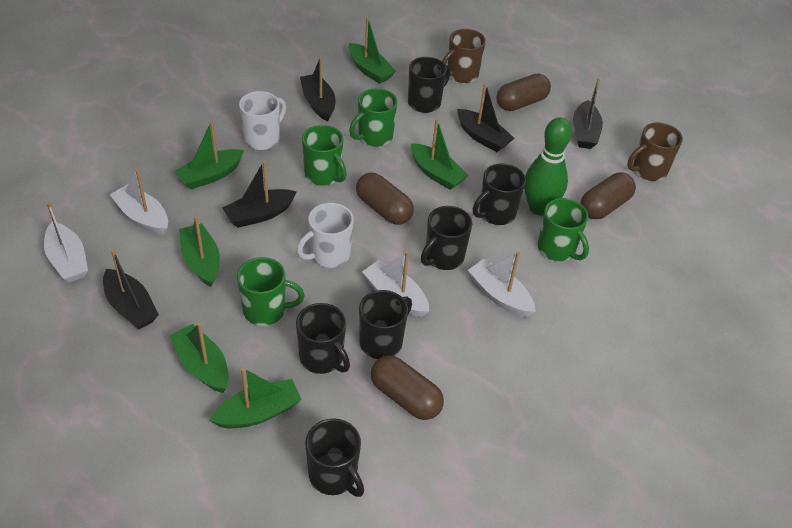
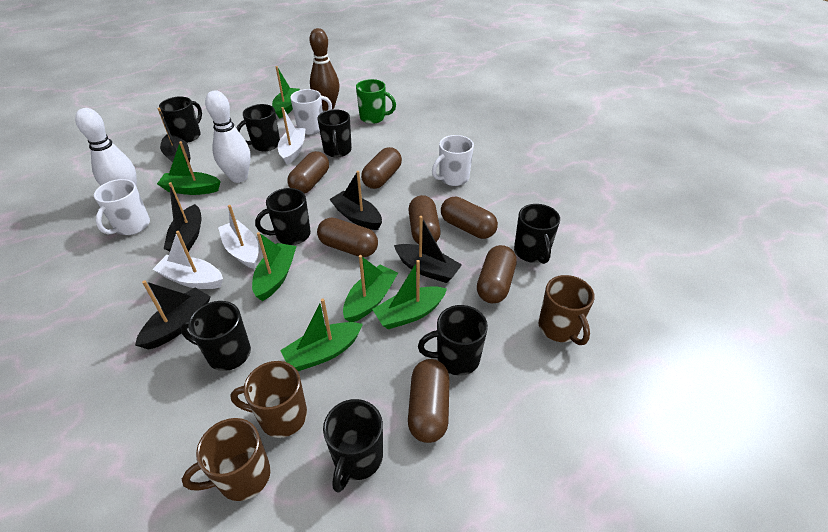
black mug: [296,303,350,374] [305,418,364,497] [359,290,412,359] [408,57,450,113] [421,206,472,270] [473,163,526,225] = 6 -> [159,96,202,143] [180,301,251,371] [236,104,280,151] [255,188,311,245] [317,109,352,157] [323,399,383,493] [418,305,488,376] [514,204,560,264] = 8
brown bowling pin: none = 0 -> [310,28,340,111] = 1
brown capsule: [356,173,414,225] [371,355,444,420] [496,73,551,111] [581,172,636,219] = 4 -> [287,151,329,194] [317,217,378,257] [361,147,402,189] [408,195,441,244] [408,359,450,443] [441,197,498,239] [477,245,517,303] = 7
brown mug: [442,29,486,83] [627,122,683,181] = 2 -> [182,418,271,501] [230,361,307,438] [539,275,595,345] = 3
green bowling pin: [524,117,572,215] = 1 -> none = 0
green mug: [237,257,304,326] [302,125,347,186] [349,88,397,147] [538,198,589,261] = 4 -> [356,79,396,124] = 1
white boat: [44,202,88,282] [110,169,168,235] [362,251,429,317] [468,251,536,317] = 4 -> [153,231,223,289] [218,205,258,269] [278,107,306,165] = 3
white bowling pin: none = 0 -> [75,108,137,187] [205,90,251,183] = 2
white mug: [239,91,286,150] [297,203,354,268] = 2 -> [94,179,150,235] [290,89,332,135] [432,135,474,186] = 3

